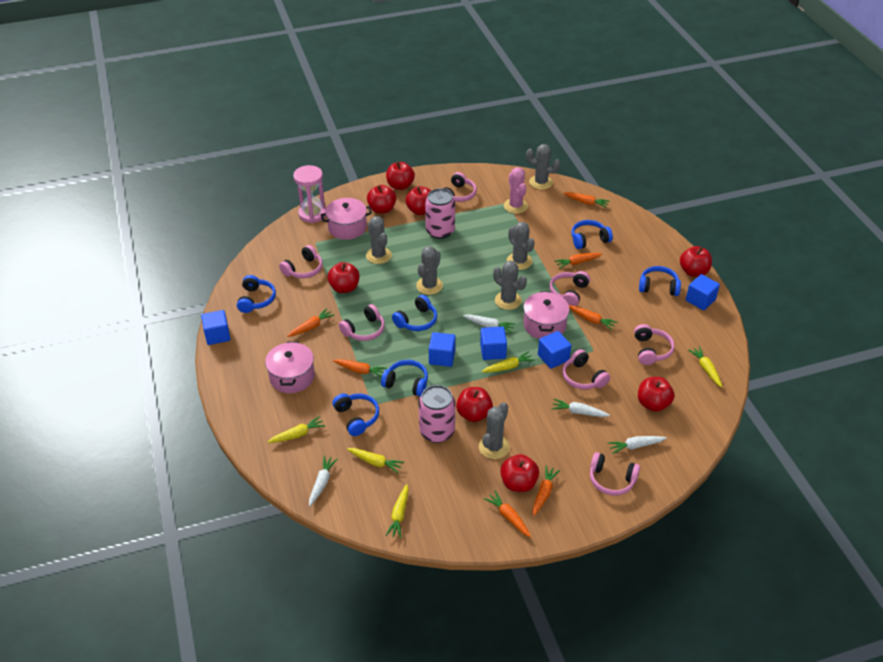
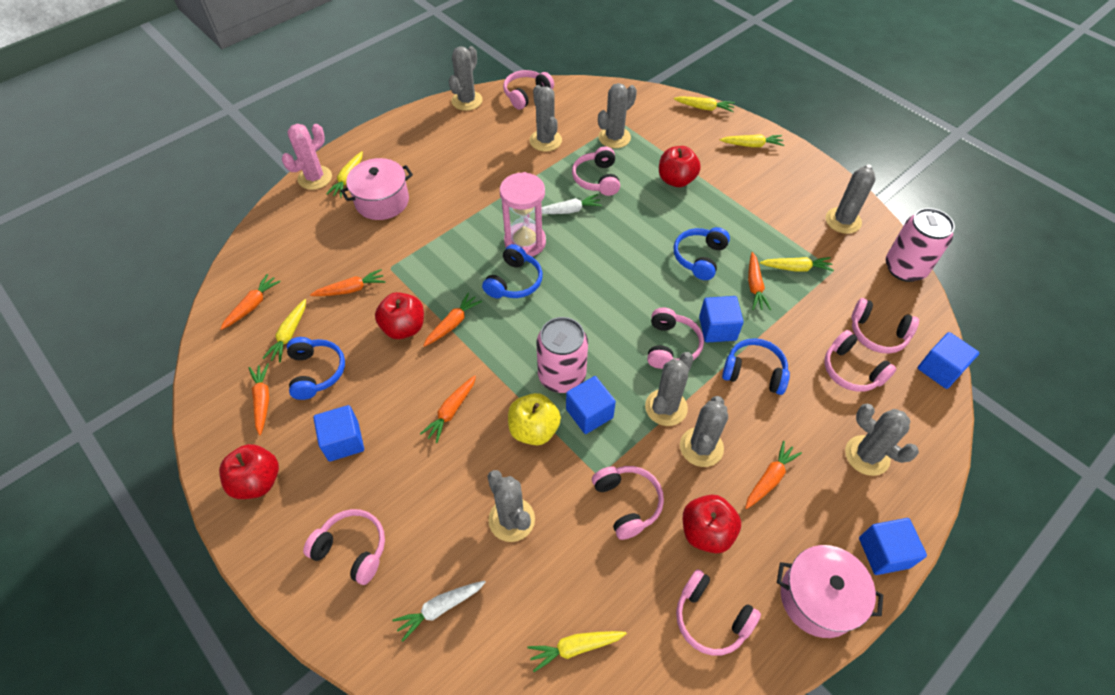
blue headphones: [237,275,276,313] [333,393,379,436] [381,360,428,397] [392,295,437,331] [572,220,613,249] [639,266,681,296] = 6 -> [287,337,345,400] [482,244,543,299] [674,227,730,280] [722,338,790,395] = 4
grey cactus: [366,216,392,264] [416,246,443,295] [479,402,510,459] [493,261,527,310] [507,222,535,270] [526,144,560,190] = 6 -> [449,46,483,111] [487,470,535,542] [530,85,562,151] [598,83,637,148] [645,352,694,426] [680,396,728,467] [826,165,875,234] [845,404,919,476] = 8
pink headphones: [279,245,323,278] [339,304,385,341] [443,172,477,202] [549,271,590,306] [562,349,610,389] [590,452,640,495] [634,324,675,365] = 7 -> [303,509,385,585] [503,70,554,110] [572,146,620,196] [592,466,664,540] [647,308,704,369] [676,569,761,656] [824,330,896,392] [851,298,919,354] = 8
pink pot: [265,341,315,393] [321,198,372,240] [523,291,570,339] = 3 -> [341,158,413,220] [777,545,883,638] = 2
red apple: [327,262,359,293] [367,185,396,214] [386,162,415,190] [405,186,431,215] [456,387,493,422] [500,454,539,492] [638,377,674,412] [680,246,712,277] = 8 -> [219,444,279,499] [375,292,424,339] [659,146,701,187] [683,495,741,554] = 4
white carrot: [309,455,338,506] [463,314,515,333] [551,399,610,417] [608,436,667,454] = 4 -> [392,581,486,642] [534,194,602,214] = 2
yellow apple: none = 0 -> [508,393,561,445] = 1
yellow carrot: [268,416,326,443] [347,448,404,473] [385,484,409,538] [482,351,535,373] [688,346,722,387] = 5 -> [263,299,306,363] [326,152,363,198] [528,631,627,672] [674,96,735,112] [720,134,784,147] [760,257,834,272] = 6

